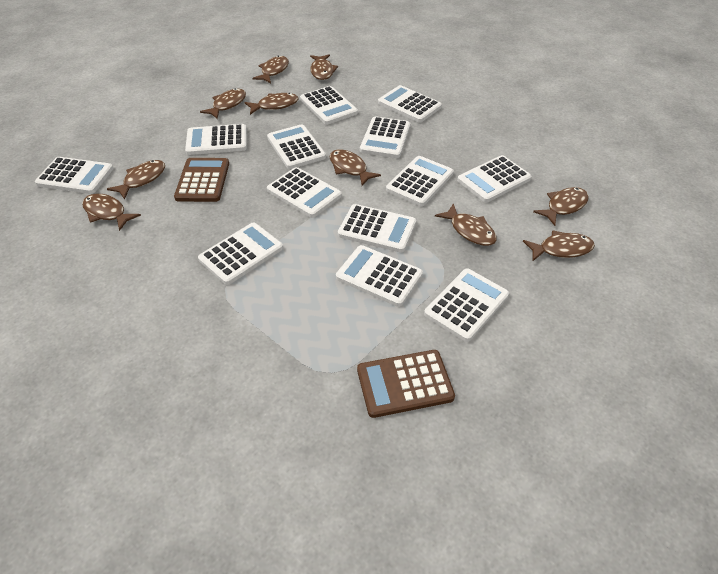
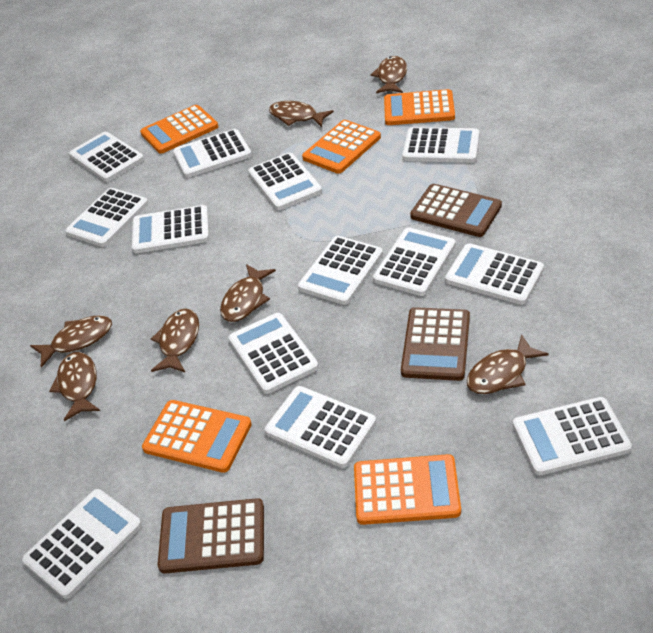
brown calculator: [174,158,229,202] [357,350,455,418] = 2 -> [158,498,264,573] [401,307,470,381] [410,184,502,237] = 3
brown fish: [82,194,141,231] [107,160,165,200] [200,88,246,119] [244,93,298,115] [252,56,289,83] [310,54,338,80] [329,149,381,186] [435,203,497,246] [523,230,595,262] [533,187,589,226] = 10 -> [30,315,112,368] [49,352,100,421] [151,308,199,372] [220,264,276,322] [269,101,334,127] [371,56,407,93] [467,334,549,394] = 7
orange calculator: none = 0 -> [140,105,218,154] [142,400,252,473] [302,120,381,174] [354,454,461,525] [384,89,455,125] = 5

